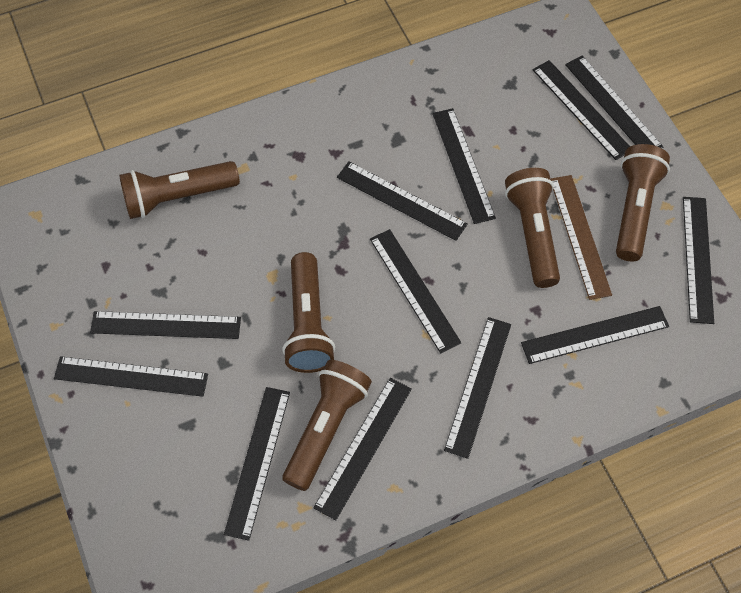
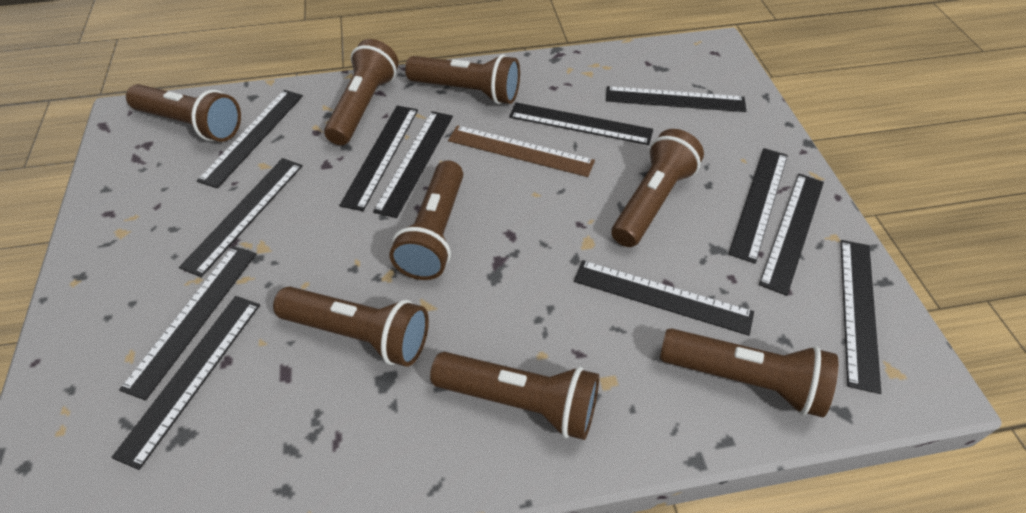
brown flashlight: [119,161,240,219] [282,252,335,373] [283,360,372,491] [505,168,560,288] [616,144,670,261] = 5 -> [126,84,241,142] [273,286,429,367] [324,39,399,145] [389,160,463,280] [405,54,520,104] [430,352,599,440] [611,129,704,247] [660,328,838,418] = 8

